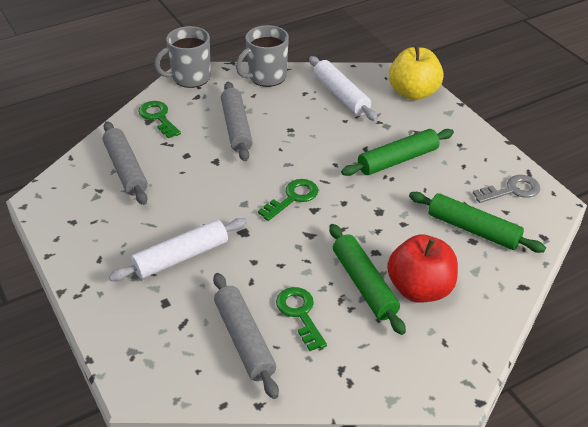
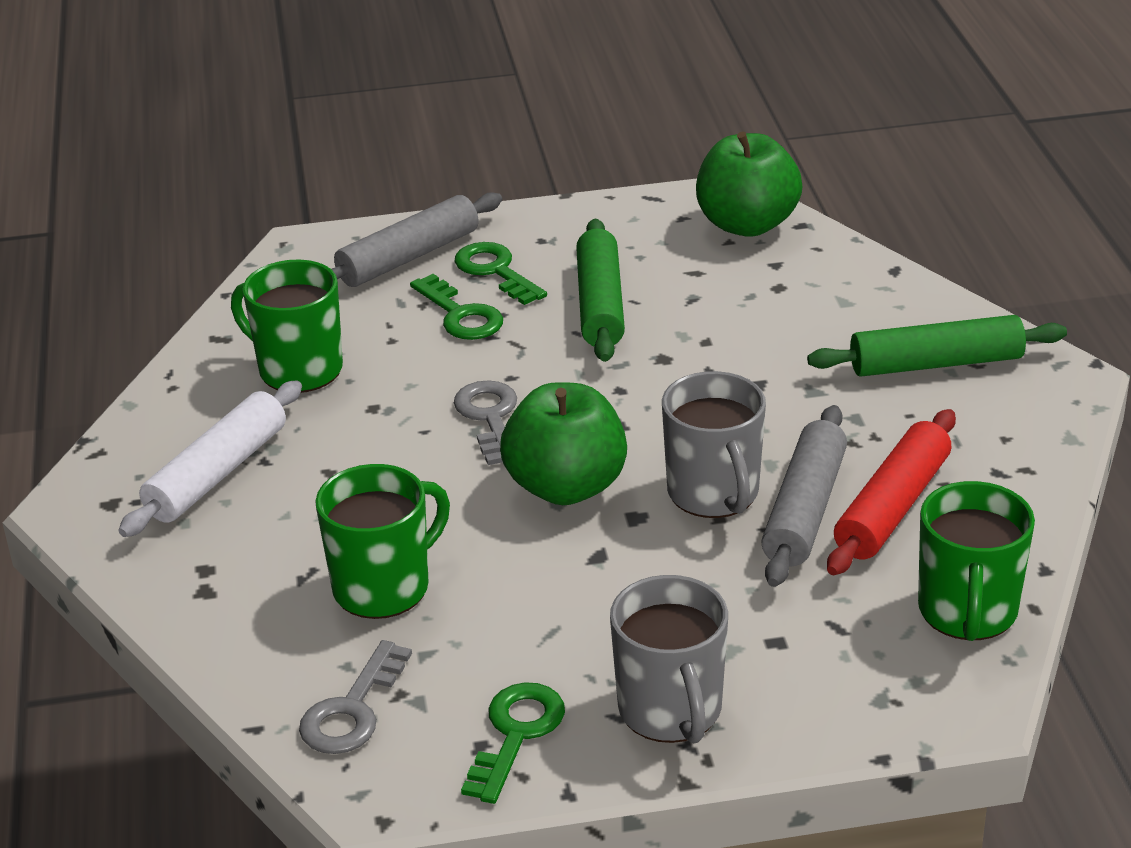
green apple: none = 0 -> [500,382,627,505] [696,131,802,237] = 2
green mug: none = 0 -> [231,259,343,393] [315,464,450,619] [918,481,1035,641] = 3
green rolling pin: [329,224,406,335] [341,129,454,176] [409,192,546,253] = 3 -> [576,219,625,362] [807,315,1067,377] = 2
grey key: [473,175,540,203] = 1 -> [299,640,412,754] [454,380,517,465] = 2
grey rolling pin: [103,121,148,205] [213,273,279,399] [221,82,253,161] = 3 -> [332,192,502,287] [761,405,847,587] = 2
red apple: [387,235,458,303] = 1 -> none = 0
red rolling pin: none = 0 -> [827,409,956,575] = 1
white rolling pin: [109,218,247,281] [309,56,378,121] = 2 -> [118,380,302,537] = 1
yellow apple: [389,45,444,100] = 1 -> none = 0

